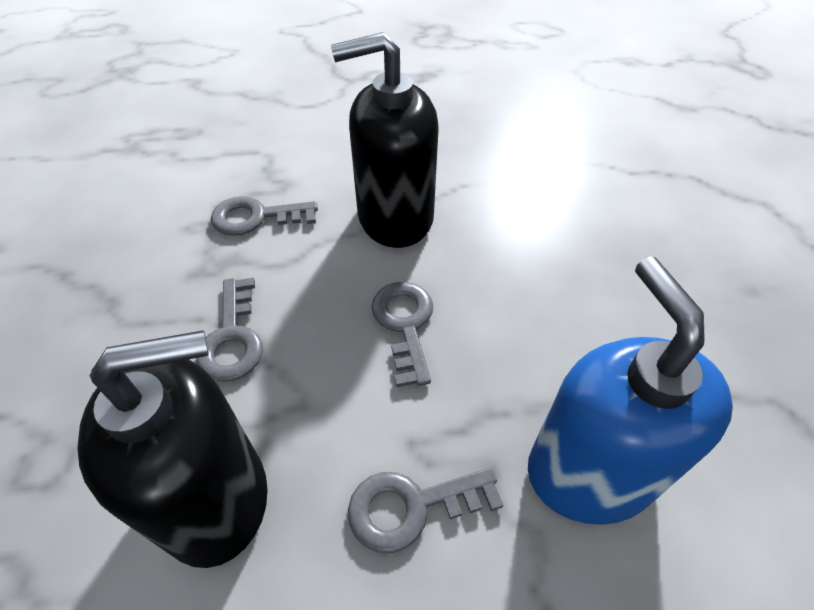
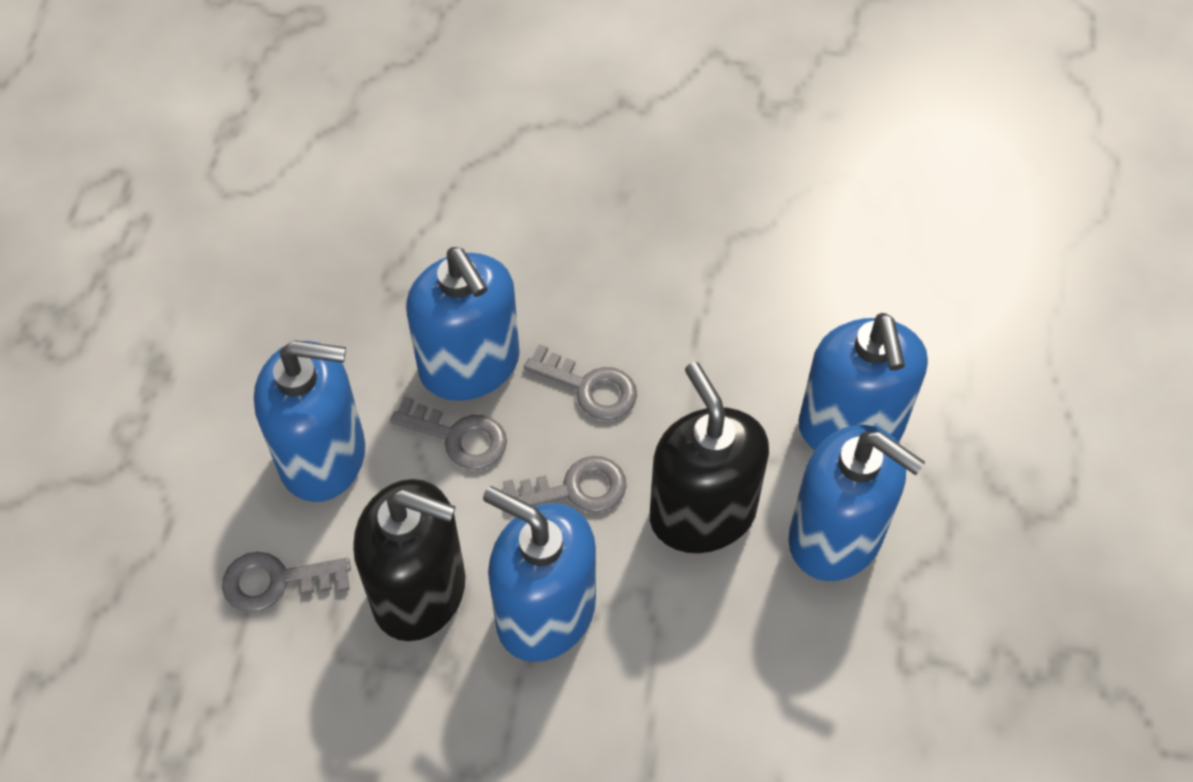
blue soap dispenser: [528,257,733,525] = 1 -> [254,340,365,502] [406,247,520,401] [483,486,596,662] [789,425,925,581] [798,313,928,450] = 5

